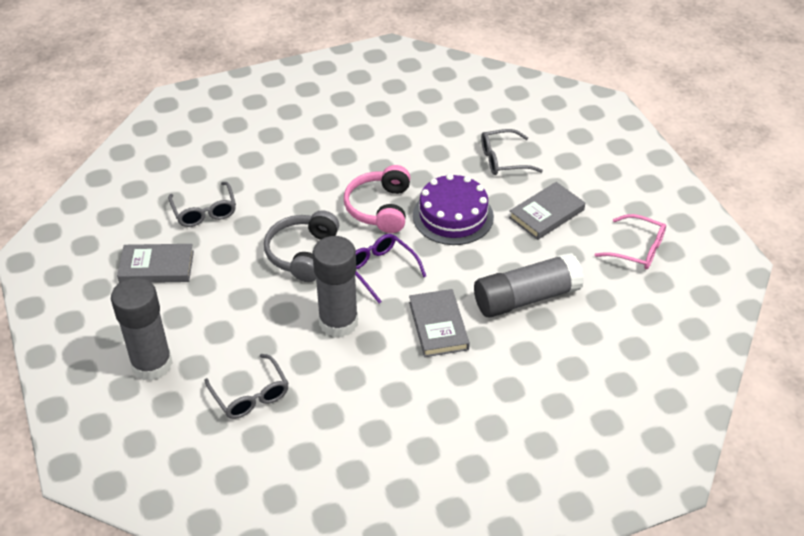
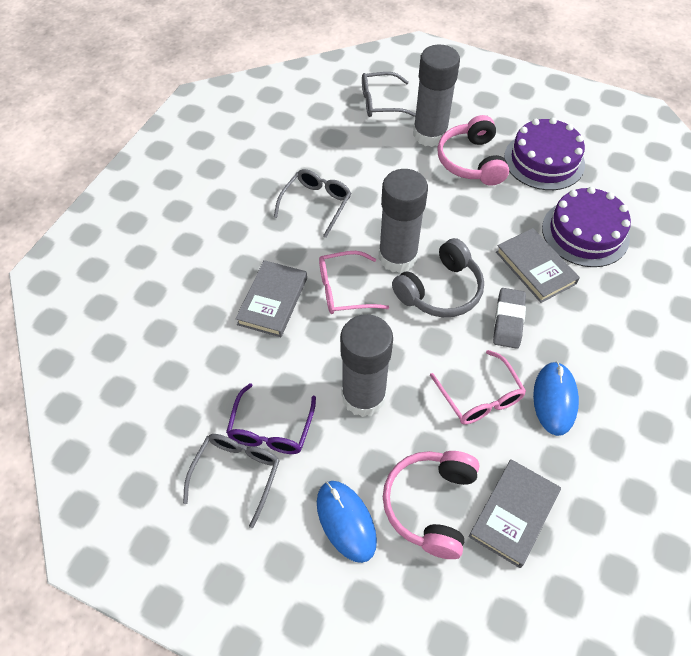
blue mouse: none = 0 -> [317,481,377,563] [533,361,579,436] = 2
grey eraser: none = 0 -> [493,288,526,349] = 1
pink glasses: [594,214,666,269] = 1 -> [319,251,389,314] [430,350,526,424] = 2
pink headphones: [344,165,410,233] = 1 -> [383,451,479,559] [437,115,509,186] = 2
purple cake: [413,174,494,245] = 1 -> [504,118,585,190] [542,187,631,267] = 2

